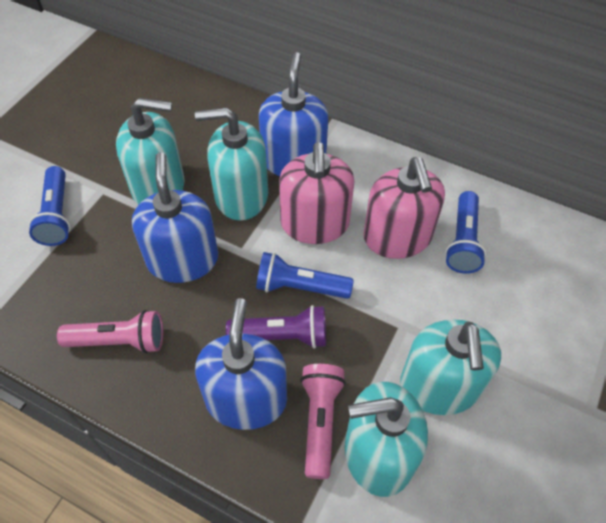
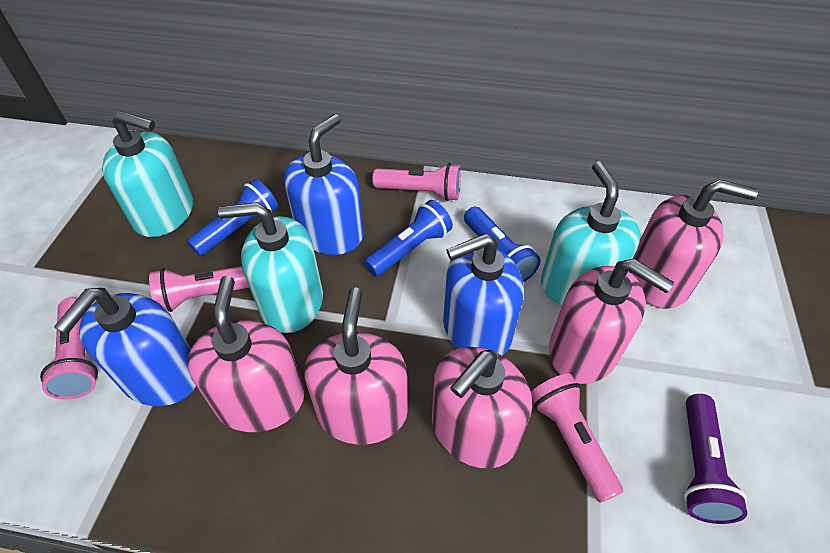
pink flashlight: [57,310,163,354] [300,364,346,479] = 2 -> [40,298,98,400] [149,266,249,312] [372,163,461,201] [531,374,623,503] = 4
pink soap dispenser: [279,142,354,244] [363,157,445,259] = 2 -> [188,276,305,432] [304,287,408,445] [432,347,532,469] [549,259,674,384] [629,179,758,309] = 5
turquoise soap dispenser: [116,98,185,205] [195,107,268,221] [345,382,428,497] [400,320,501,415] = 4 -> [102,111,193,237] [218,202,323,333] [541,161,640,305] = 3

